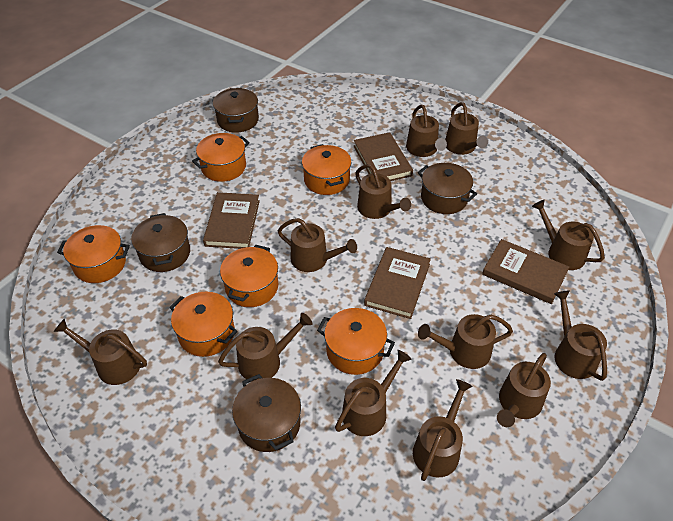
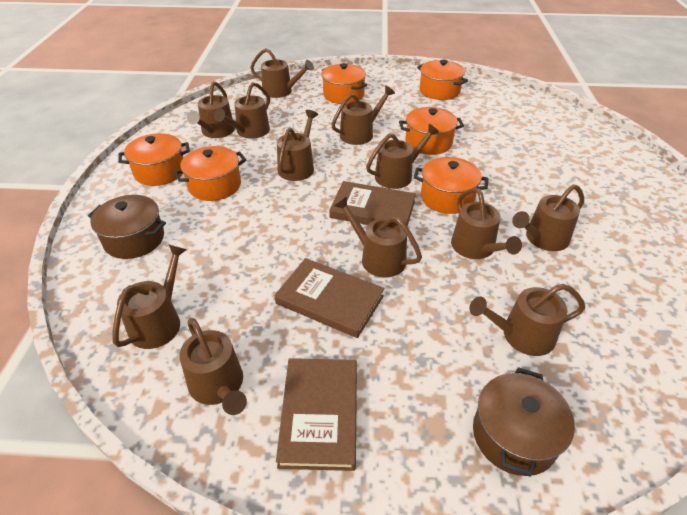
brown book: [203,192,260,249] [354,132,413,181] [364,247,431,319] [482,239,569,304] = 4 -> [275,258,385,338] [276,358,357,471] [329,181,416,226] = 3
brown pot: [131,213,190,272] [213,88,259,133] [232,374,301,452] [418,163,477,214] = 4 -> [88,195,166,259] [473,367,575,477] = 2

